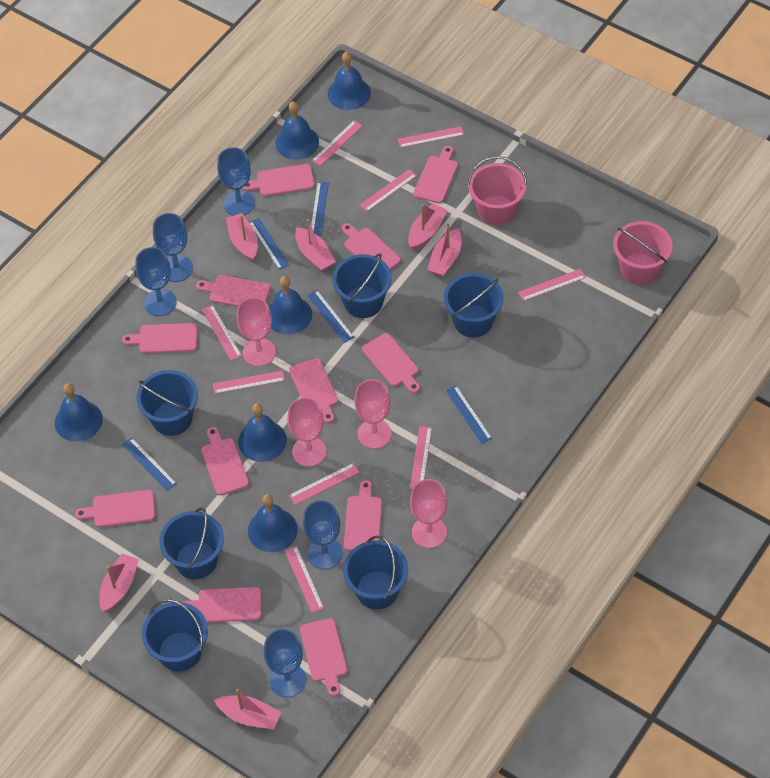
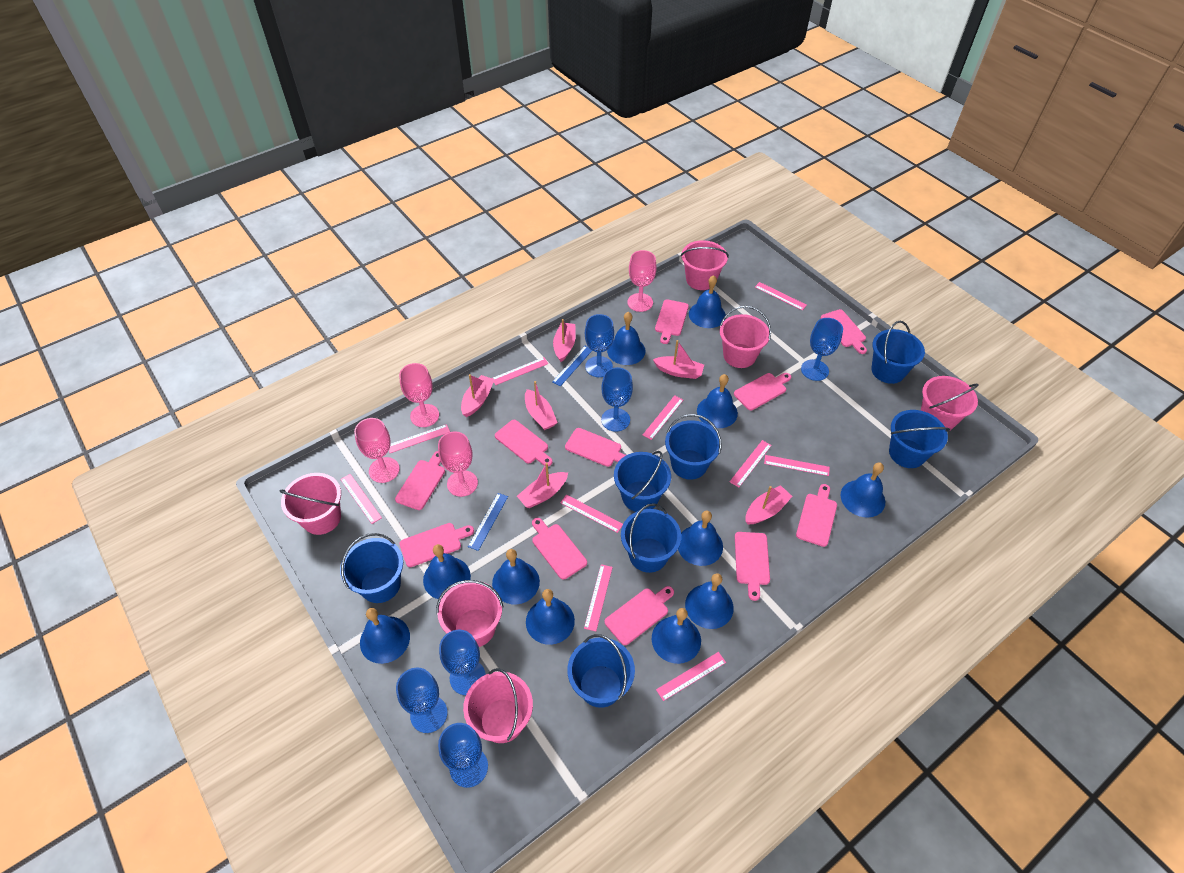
blue bell: [55,383,103,442] [238,403,287,462] [248,494,298,552] [269,276,312,335] [275,101,319,160] [328,52,371,110] = 6 -> [360,608,410,664] [423,544,471,599] [492,549,540,604] [526,589,575,645] [607,312,645,365] [652,608,701,664] [678,511,723,566] [685,573,734,629] [689,275,726,328] [697,374,738,428] [840,462,885,517] = 11
blue bucket: [137,370,198,436] [142,599,208,672] [159,507,224,579] [332,253,392,318] [343,536,408,609] [444,273,504,338] = 6 -> [340,533,403,603] [567,634,635,708] [614,451,671,512] [621,503,681,573] [665,414,722,480] [872,321,925,384] [889,410,950,468] = 7
blue goblet: [135,247,177,316] [153,213,193,282] [217,147,255,216] [264,629,306,697] [303,500,343,569] = 5 -> [396,668,448,733] [438,723,488,788] [439,630,486,695] [585,314,614,377] [601,367,633,432] [801,318,843,381] = 6
blue ruler: [122,438,177,491] [249,218,289,270] [307,290,355,343] [311,182,329,236] [446,385,492,444] = 5 -> [468,493,508,551] [552,346,592,386] = 2
pink bucket: [468,156,527,226] [613,221,673,285] = 2 -> [280,473,341,535] [436,580,503,647] [463,668,533,743] [681,240,729,290] [720,306,771,368] [921,376,979,430] = 6
pink cutting board: [75,490,155,527] [122,323,197,353] [183,587,261,623] [196,275,271,307] [201,427,249,496] [243,164,314,196] [289,358,338,423] [300,618,347,696] [342,223,401,270] [344,480,382,551] [362,333,420,393] [413,146,458,203] = 12 -> [395,451,445,510] [399,523,474,567] [495,420,553,466] [532,518,587,580] [565,428,626,467] [605,586,674,645] [655,299,689,344] [734,373,791,410] [735,532,770,601] [796,484,837,547] [821,309,867,354] = 11
pink ruler: [202,305,242,361] [213,370,285,394] [284,546,324,613] [289,463,359,505] [312,121,363,166] [360,169,417,212] [398,126,464,148] [410,426,432,489] [518,269,586,301] = 9 -> [340,474,382,524] [389,424,450,453] [492,357,549,385] [560,495,623,533] [584,564,613,631] [643,395,683,440] [656,652,726,701] [730,440,772,487] [755,282,807,310] [764,455,830,476] = 10

